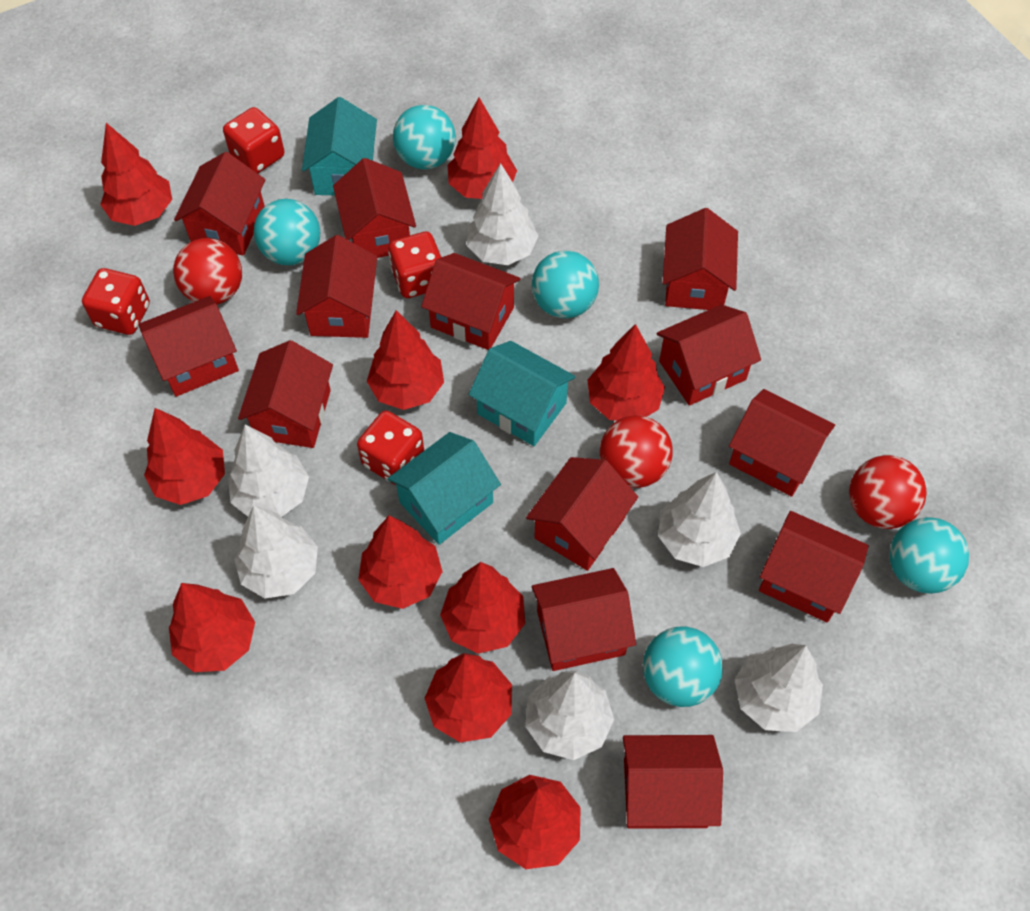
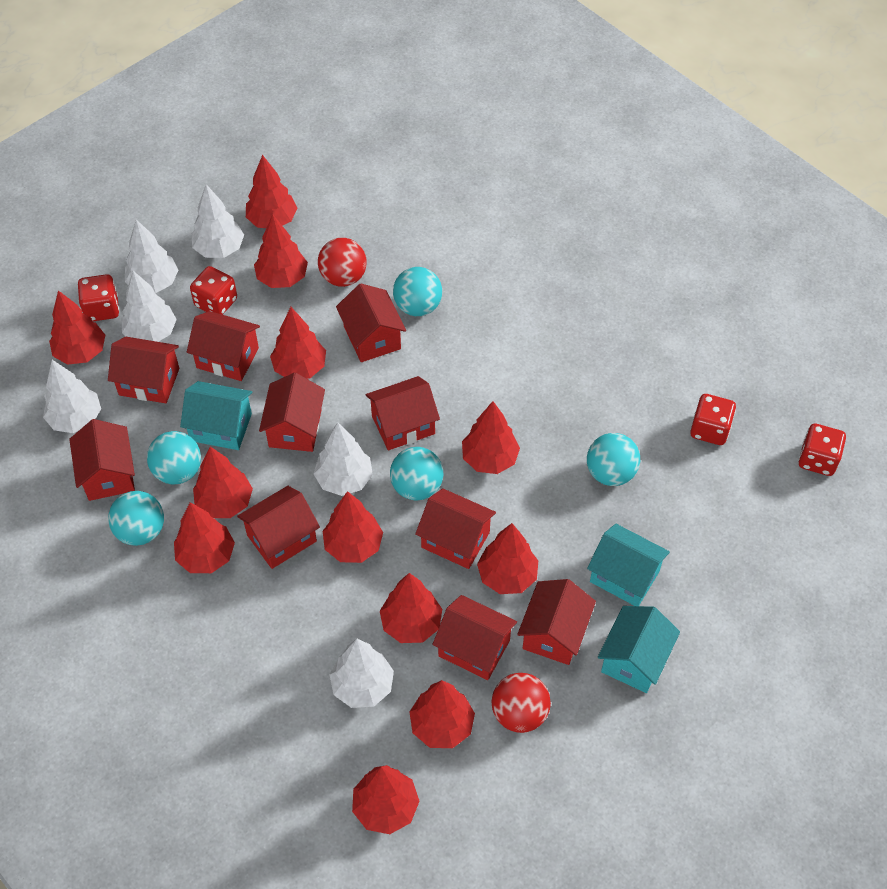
red ball: [173,238,242,304] [600,415,673,488] [849,455,926,529] = 3 -> [318,238,367,287] [491,673,551,733] = 2
red house: [138,296,239,397] [174,152,265,256] [238,340,333,448] [296,235,377,338] [333,158,416,258] [421,253,521,350] [526,457,638,571] [532,568,636,671] [623,735,723,829] [657,304,761,406] [663,208,738,310] [729,389,835,497] [759,511,869,623] = 13 -> [69,419,135,501] [108,337,179,403] [187,311,260,381] [237,486,320,569] [259,372,325,452] [336,283,406,362] [366,376,440,450] [415,488,496,569] [432,595,517,680] [517,579,596,665] = 10
red tree: [100,123,172,226] [144,408,225,505] [169,583,255,672] [358,515,443,609] [367,310,444,410] [425,653,512,742] [440,562,525,654] [448,97,517,199] [489,775,581,869] [588,324,665,421] = 10 -> [49,291,105,365] [174,502,235,573] [193,447,253,518] [246,155,297,228] [254,214,308,288] [270,307,326,379] [323,491,383,563] [352,765,420,834] [380,573,442,643] [410,680,475,748] [462,401,520,474] [477,523,538,594] = 12

